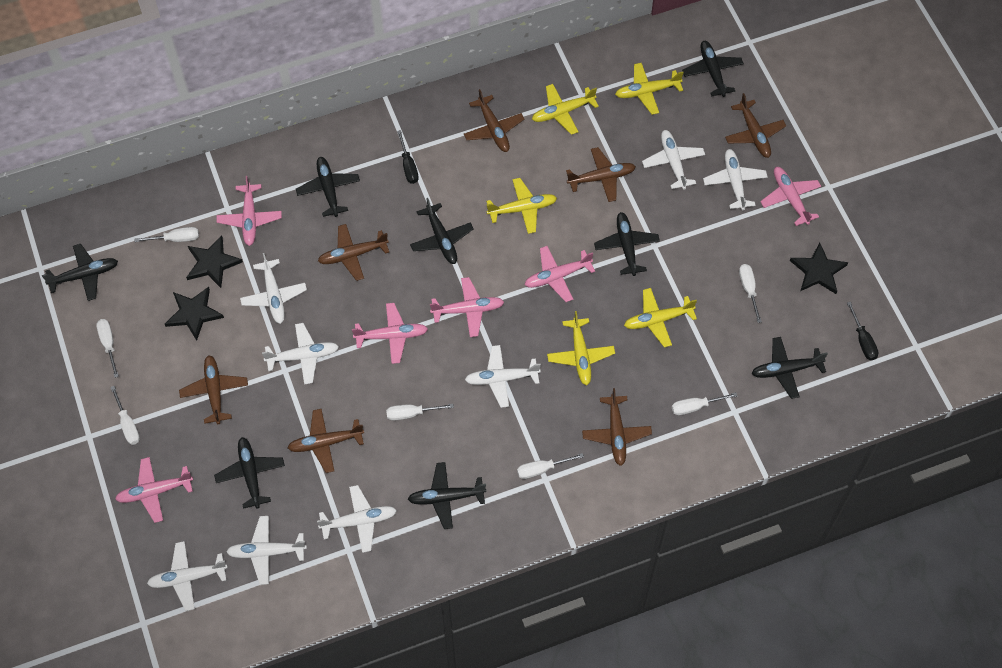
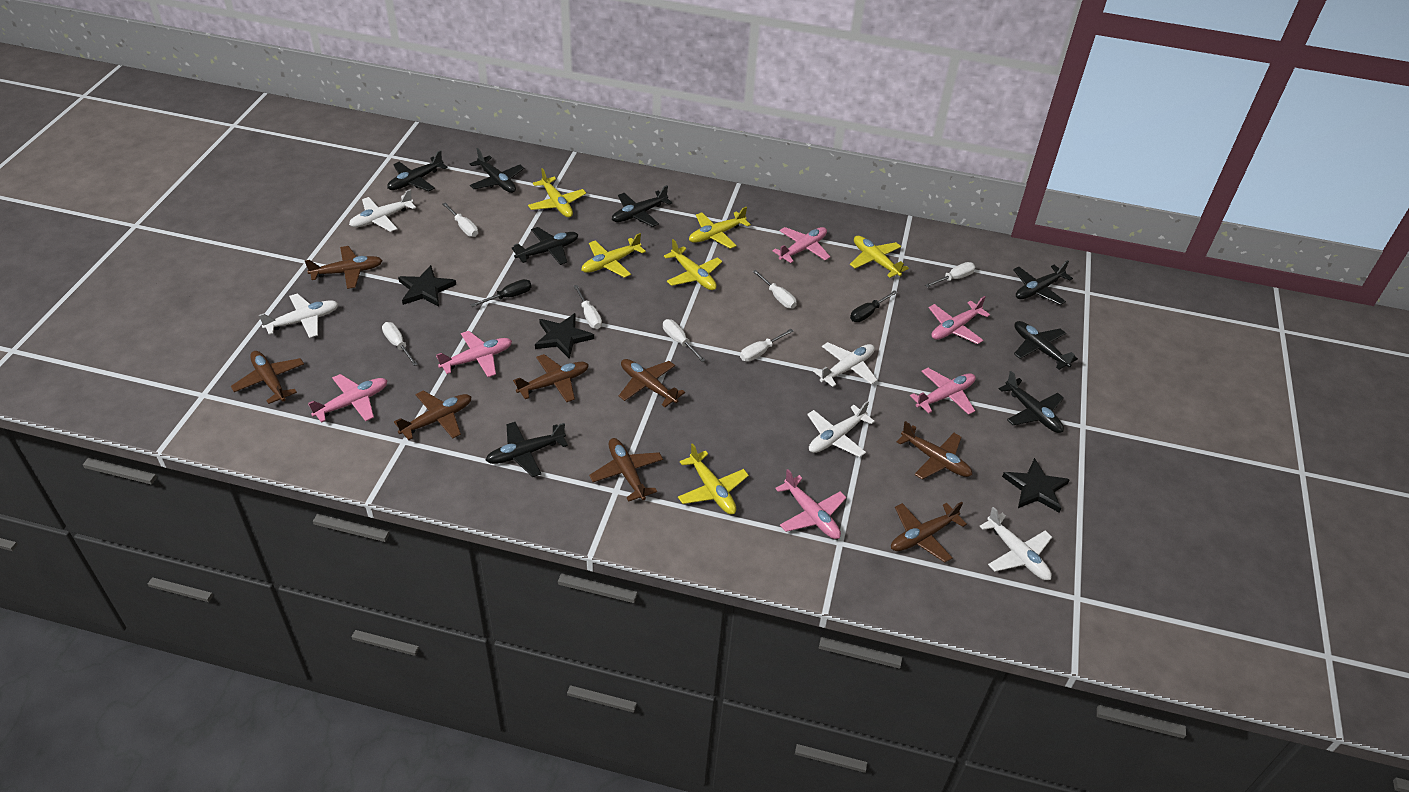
brown plane: [179,355,248,424] [288,409,364,473] [318,224,389,281] [464,89,524,152] [566,147,636,202] [582,388,652,466] [725,93,786,158] = 7 -> [231,351,304,404] [305,246,383,289] [394,390,472,440] [513,354,589,402] [589,438,663,502] [619,359,685,407] [891,502,967,563] [897,421,972,479] = 8
white plane: [147,541,228,611] [226,516,307,585] [240,253,307,324] [262,323,339,384] [317,485,397,553] [465,345,541,408] [642,130,705,190] [703,149,768,211] = 8 -> [259,293,339,338] [349,189,416,232] [807,401,875,457] [813,342,878,387] [979,507,1052,580] = 5
yellow plane: [486,178,557,234] [532,84,599,135] [547,311,615,385] [615,63,684,115] [624,288,697,347] = 5 -> [528,168,586,218] [581,233,646,278] [664,239,722,290] [678,443,749,514] [689,207,751,249] [850,236,909,278] = 6

